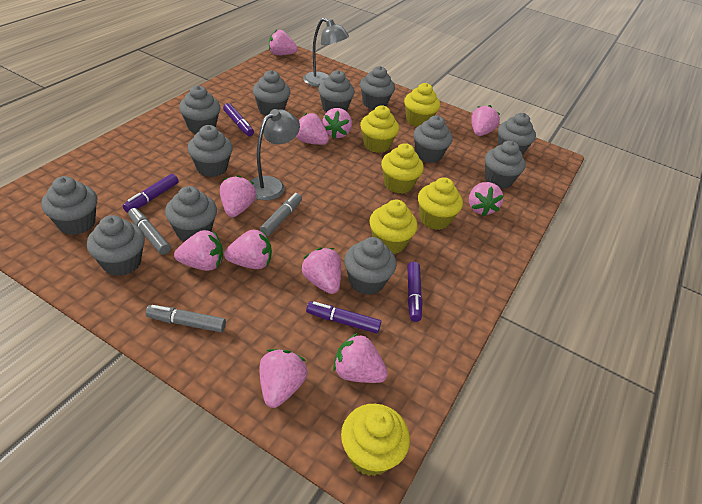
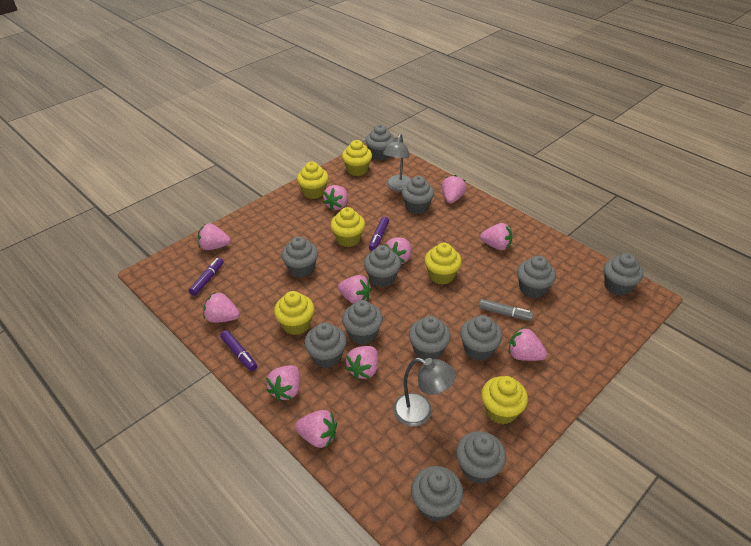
grey marker: [128,208,171,255] [146,305,226,332] [260,193,302,236] = 3 -> [479,299,534,321] = 1
purple marker: [123,174,179,213] [223,103,254,136] [306,301,381,334] [407,262,423,322] = 4 -> [189,258,224,296] [220,330,257,371] [369,217,389,251] = 3

